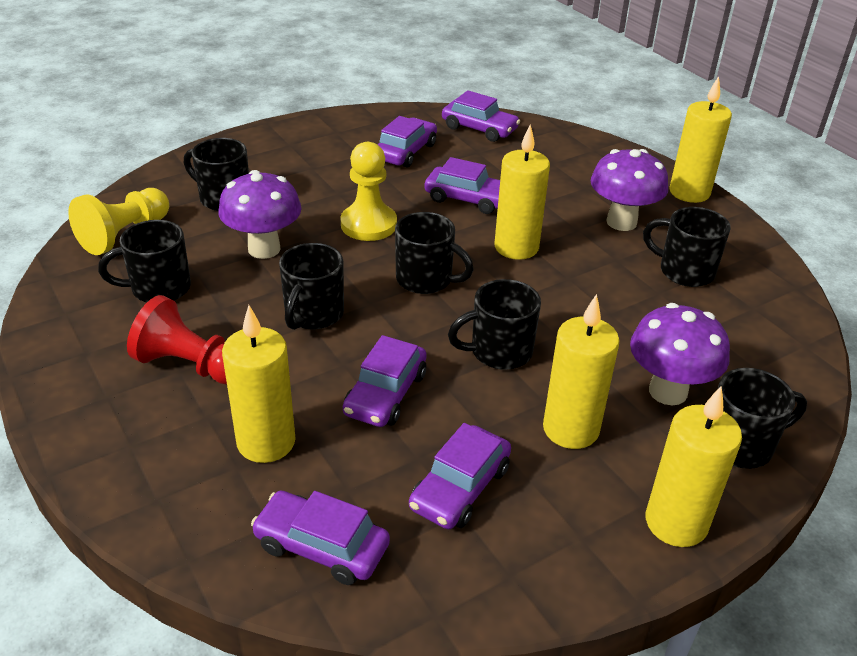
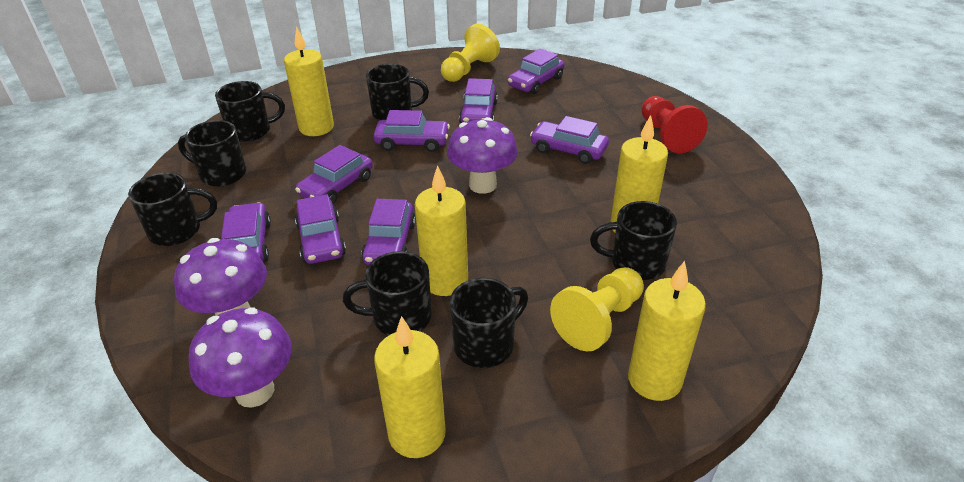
purple car: [251,490,390,585] [343,335,427,427] [378,116,437,167] [409,423,511,529] [424,157,500,214] [442,90,520,142] = 6 -> [221,202,271,263] [295,145,373,204] [295,194,346,264] [361,199,416,265] [374,110,450,152] [459,78,498,123] [508,48,565,94] [530,116,609,164] = 8

